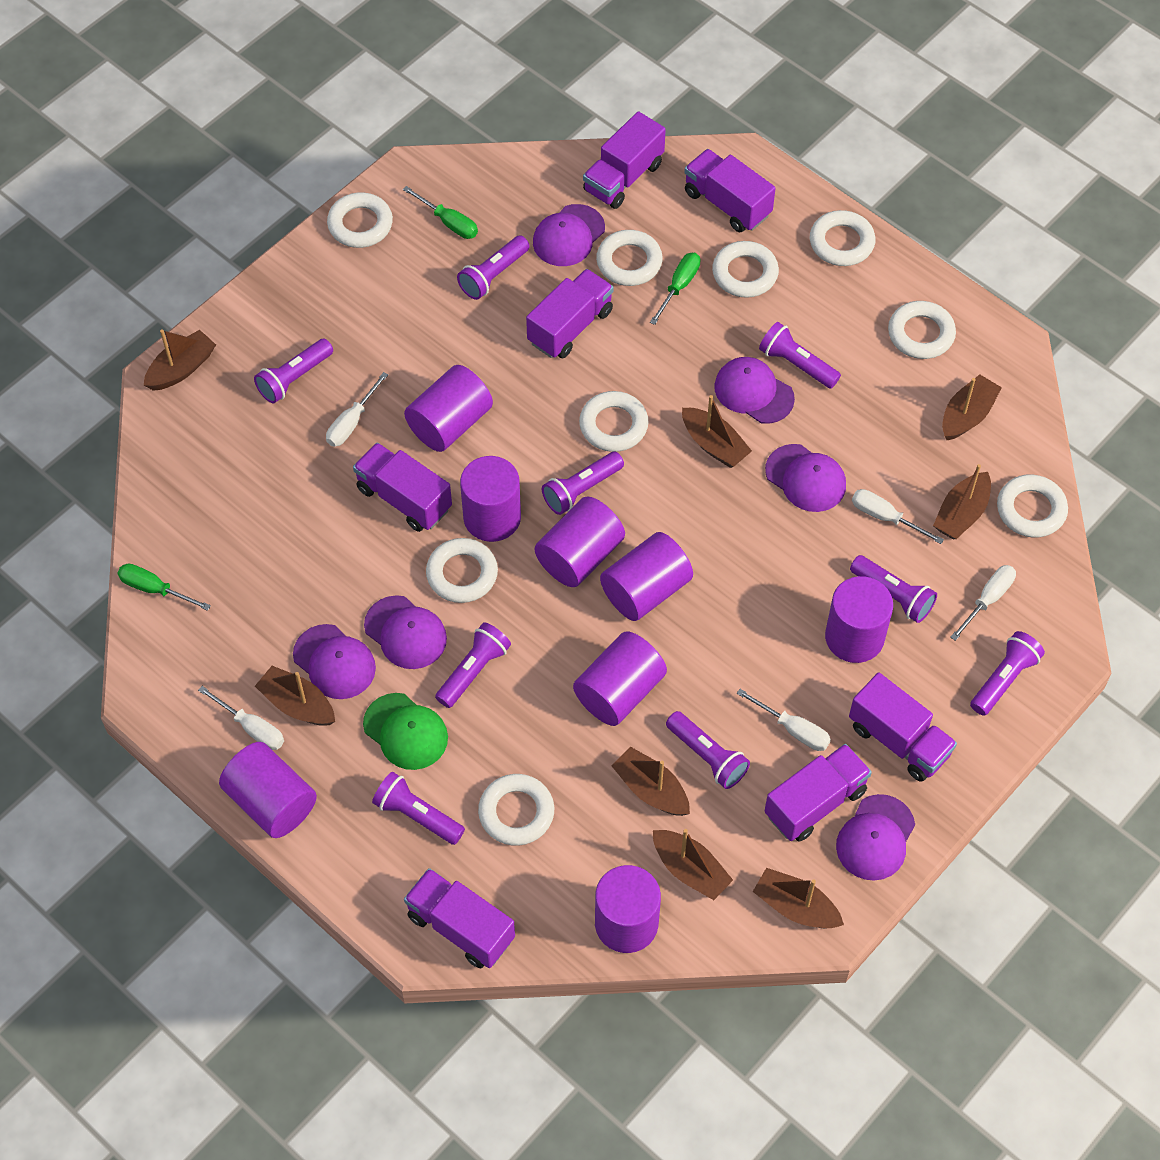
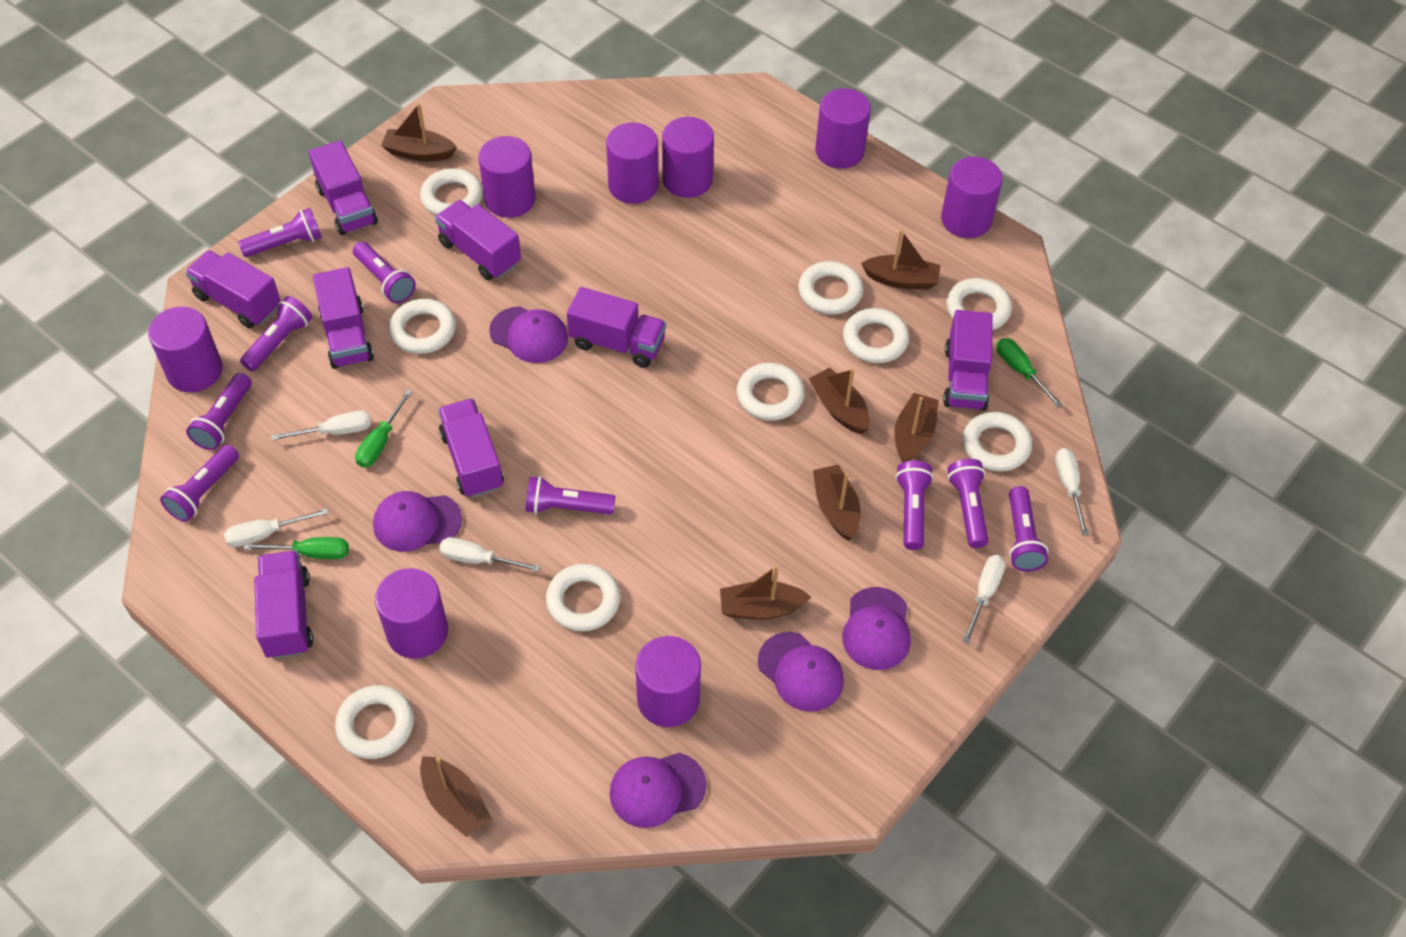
brown boat: [144,329,216,391] [255,666,335,726] [611,747,690,816] [653,829,733,900] [682,395,752,468] [753,868,844,928] [933,464,991,540] [942,374,1002,440] = 8 -> [381,103,457,161] [420,756,492,837] [720,565,811,620] [809,367,870,434] [813,465,861,541] [861,230,940,290] [895,393,939,462] = 7
green cap: [363,693,448,770] = 1 -> none = 0
purple cap: [293,624,376,699] [364,595,447,669] [533,204,605,266] [714,357,795,424] [765,444,846,512] [836,794,915,881] = 6 -> [373,491,462,552] [489,306,568,363] [610,753,707,828] [758,632,844,712] [842,587,911,670] = 5
purple truck: [353,443,452,532] [404,868,515,968] [526,269,613,358] [583,111,666,209] [684,149,776,232] [764,744,872,841] [849,672,957,782] = 7 -> [185,250,281,328] [254,550,313,659] [309,140,378,235] [313,267,374,369] [435,200,521,280] [438,398,504,498] [567,287,666,368] [943,310,993,411] = 8

